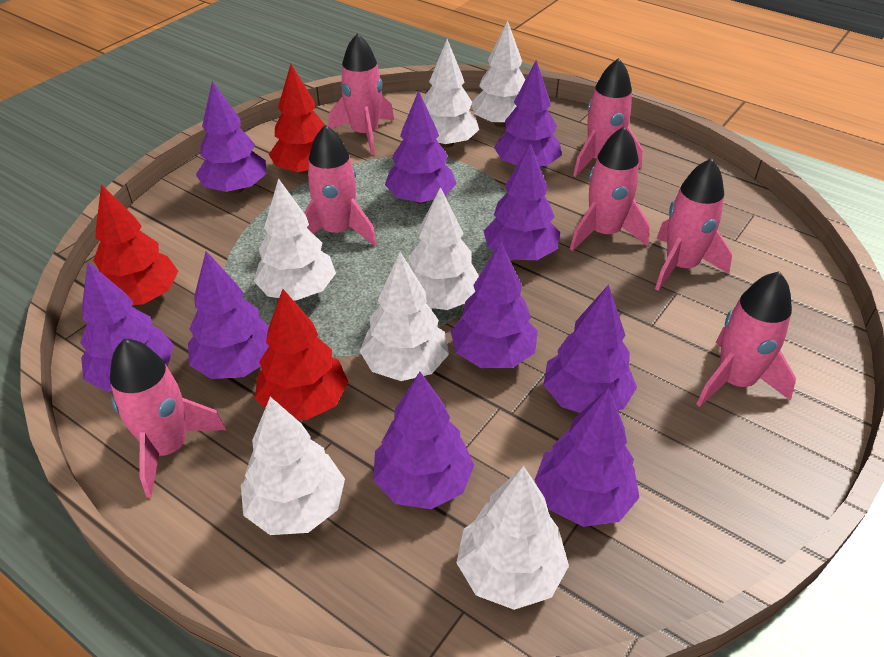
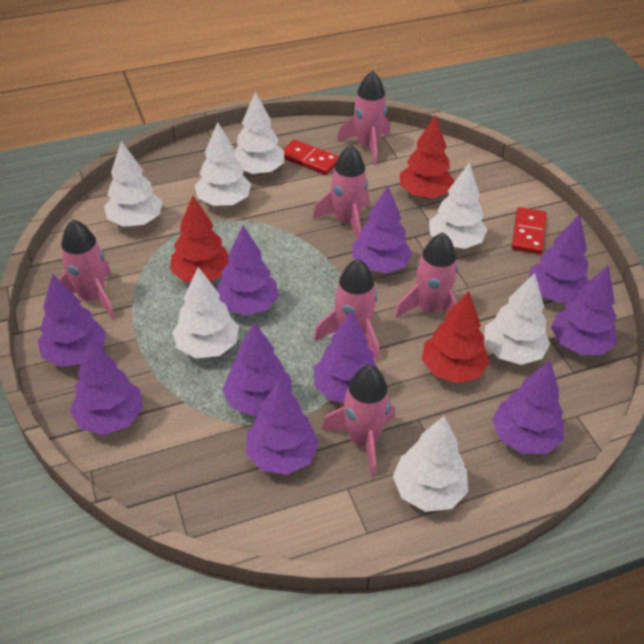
pink rocket: [110,339,226,498] [304,125,377,246] [328,33,394,155] [570,126,650,251] [573,58,643,177] [655,158,732,291] [697,271,796,407] = 7 -> [59,219,115,319] [313,145,369,240] [314,259,379,361] [322,365,395,477] [337,71,390,166] [394,232,458,318] = 6
red domino: none = 0 -> [283,140,339,175] [512,207,547,254] = 2

